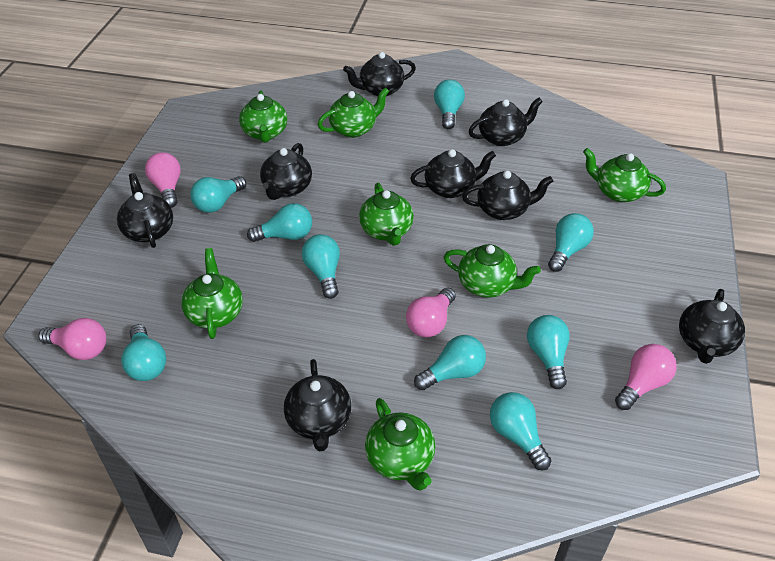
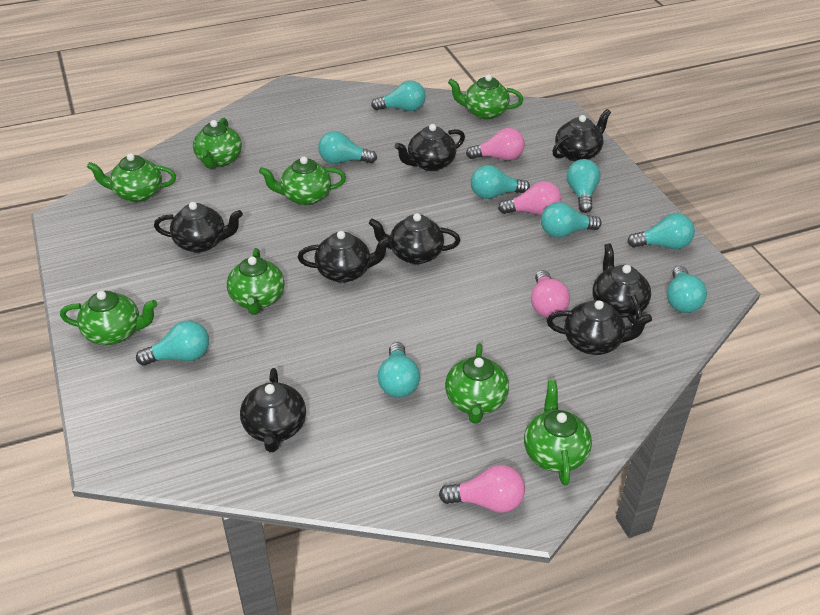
green teapot: [181,248,243,339] [239,91,287,143] [318,87,389,138] [359,183,414,246] [365,398,435,491] [444,244,541,298] [583,148,666,202] = 7 -> [60,291,157,345] [87,153,176,202] [193,118,242,169] [227,248,285,315] [259,156,346,205] [445,343,509,424] [448,74,523,119] [524,380,592,486] = 8

